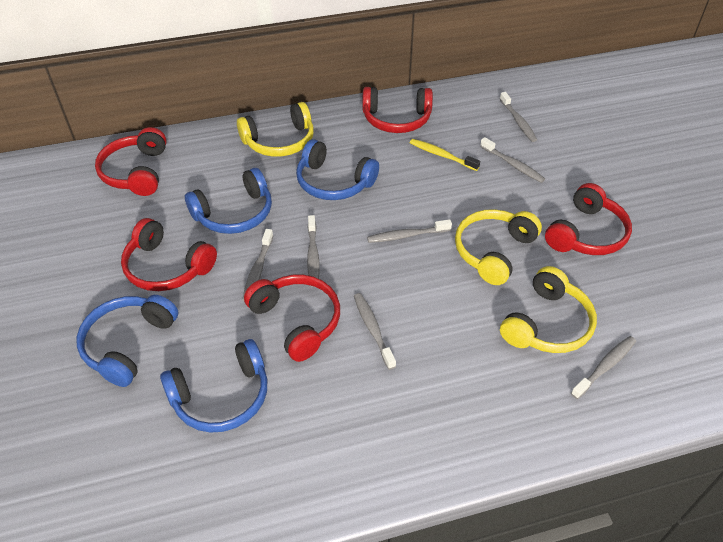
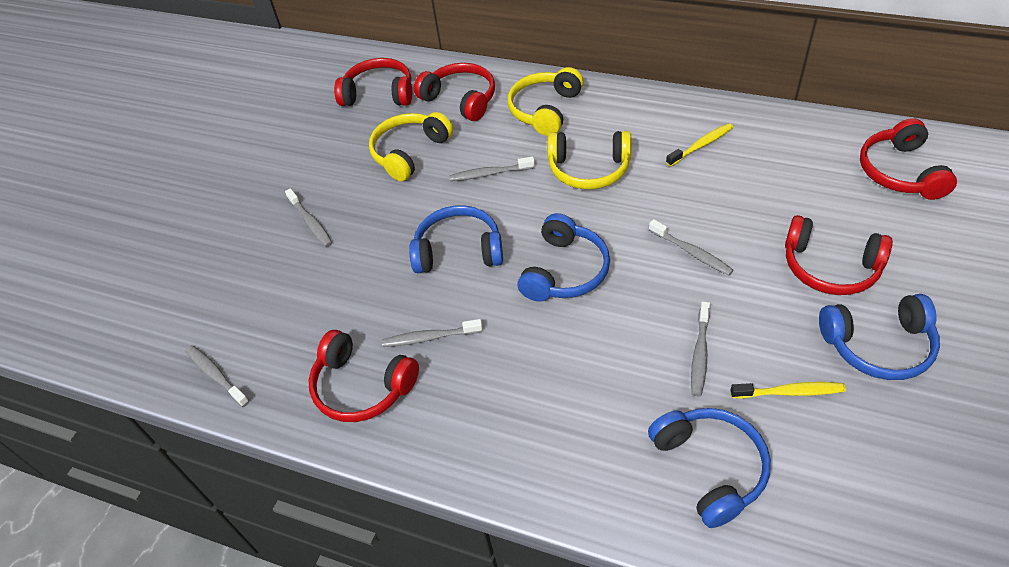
grey toothbrush: [242,229,273,301] [307,215,320,287] [354,293,396,370] [367,219,452,243] [480,137,545,183] [500,92,537,142] [571,336,636,399] = 7 -> [185,345,249,407] [285,188,332,247] [382,319,483,347] [450,156,535,181] [649,219,733,276] [691,302,710,396] = 6
yellow toothbrush: [410,139,480,171] = 1 -> [666,123,733,167] [730,382,846,399] = 2

